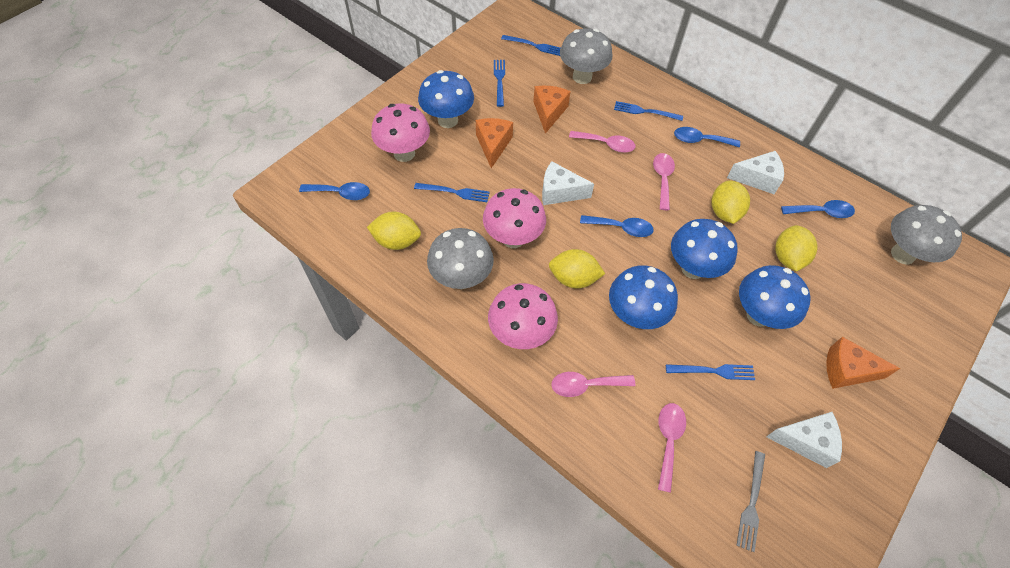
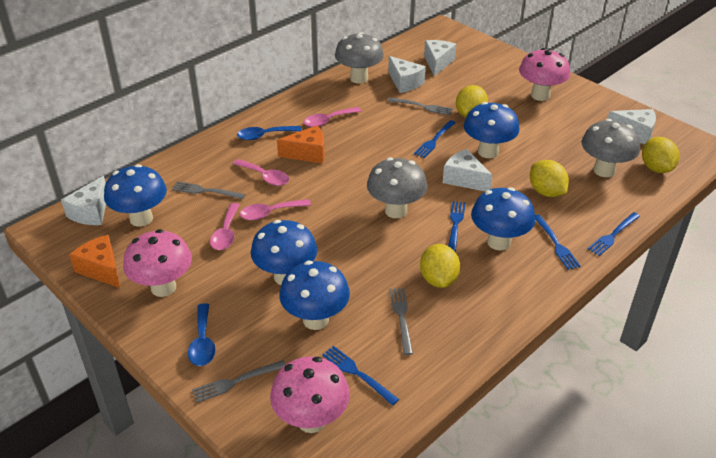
blue mushroom: [418,70,474,128] [609,265,678,329] [671,219,738,279] [739,265,811,329] = 4 -> [104,164,167,227] [251,220,317,285] [279,261,350,330] [464,102,520,158] [471,187,535,250] = 5
blue spoon: [299,182,370,200] [580,215,654,237] [674,127,740,147] [781,200,855,218] = 4 -> [188,303,215,366] [237,126,302,140] = 2
grey fork: [736,451,765,552] = 1 -> [172,181,245,199] [192,360,286,403] [388,97,453,115] [390,288,413,355] = 4
orange cheese: [476,118,513,168] [533,86,571,134] [826,337,900,389] = 3 -> [69,235,120,288] [277,126,325,163] = 2
white cheese: [542,161,594,205] [727,151,784,194] [766,412,842,468] = 3 -> [61,176,106,225] [388,56,426,93] [424,40,456,76] [443,149,493,191] [608,109,656,145] = 5

